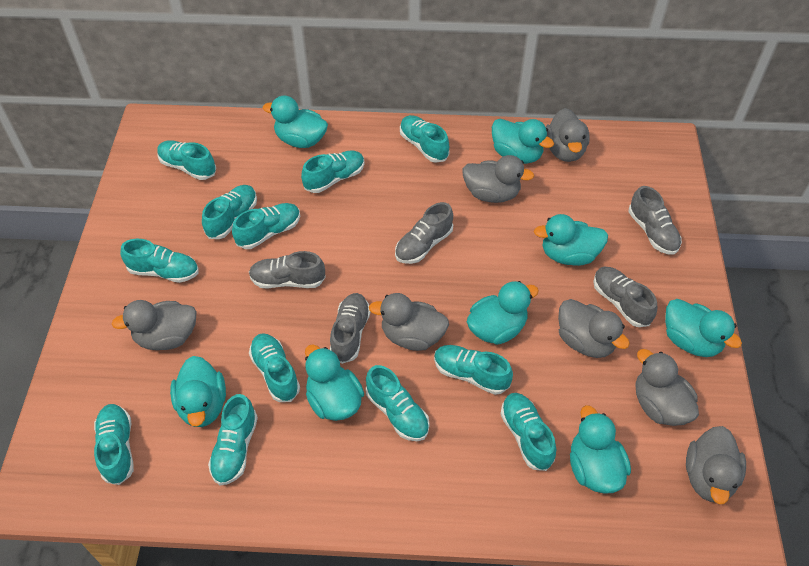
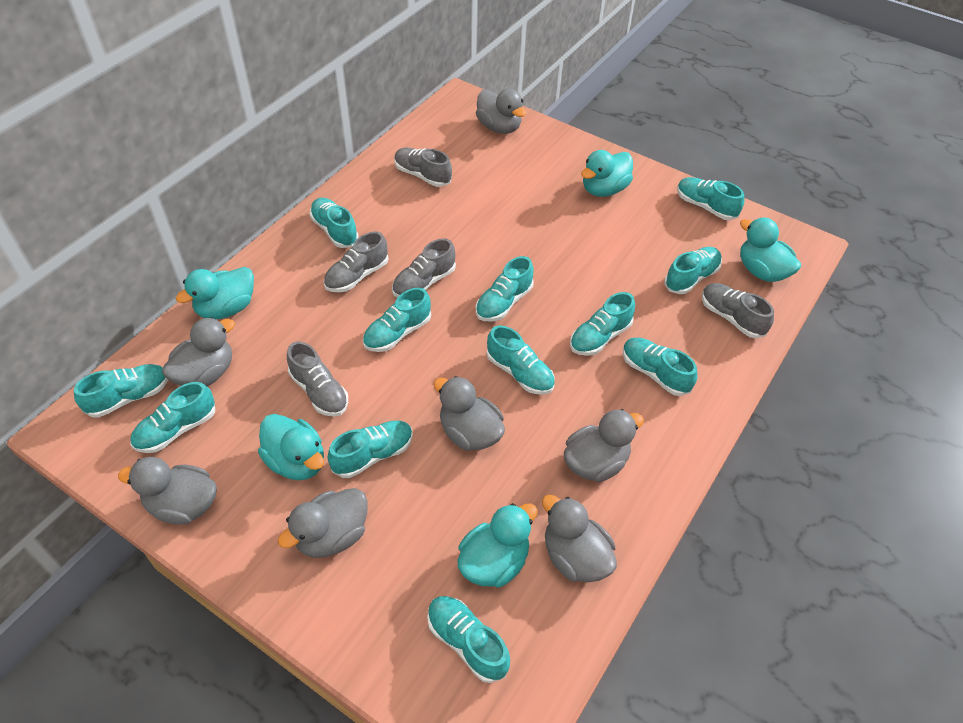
turquoise duck: [170,356,226,427] [263,96,328,148] [305,344,364,421] [467,281,539,345] [492,119,554,164] [534,214,608,266] [570,405,631,494] [665,299,742,357] = 8 -> [176,267,254,319] [258,414,324,480] [458,503,538,588] [581,150,633,197] [740,218,801,282] = 5

